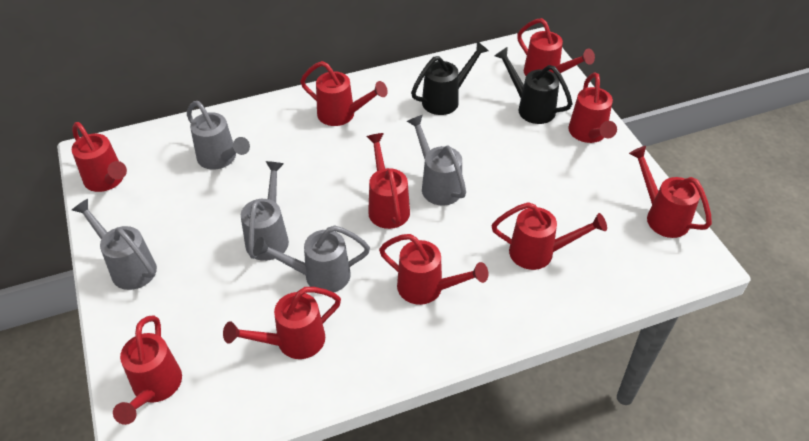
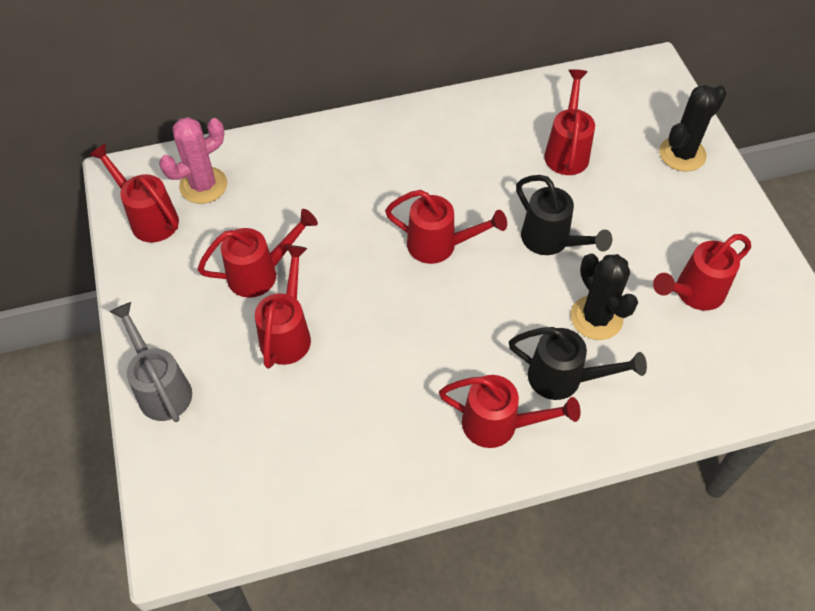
black cactus: none = 0 -> [570,253,638,340] [659,85,727,172] = 2
grey watering can: [72,199,157,290] [187,101,250,169] [241,161,289,261] [253,225,370,292] [407,115,466,205] = 5 -> [110,302,192,422] = 1
pink cactus: none = 0 -> [159,117,227,204] = 1
red watering can: [72,122,127,192] [113,316,182,425] [223,287,341,359] [300,61,388,126] [366,133,410,229] [379,234,489,305] [492,202,607,270] [517,18,595,76] [568,73,617,143] [629,146,712,238] = 10 -> [89,143,179,243] [198,209,318,298] [255,245,311,369] [385,190,507,264] [439,375,581,448] [544,69,595,175] [653,234,751,311] = 7

